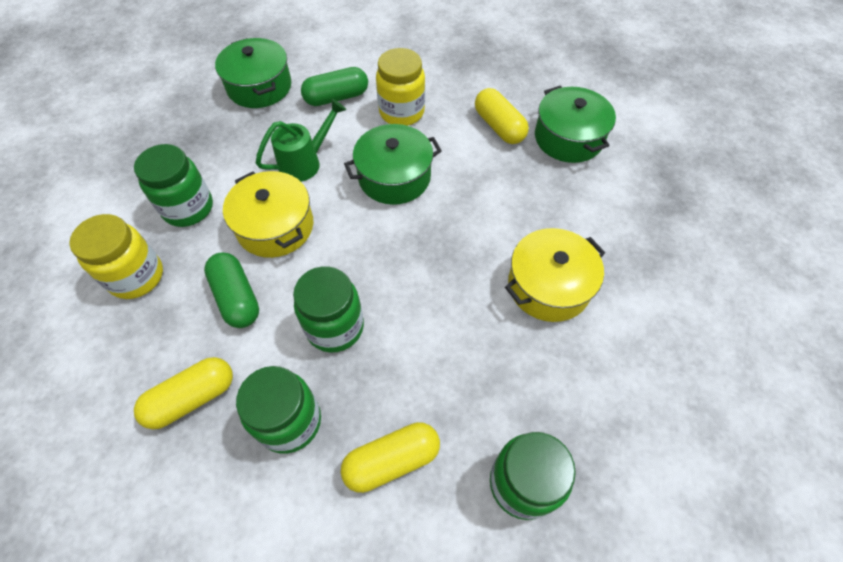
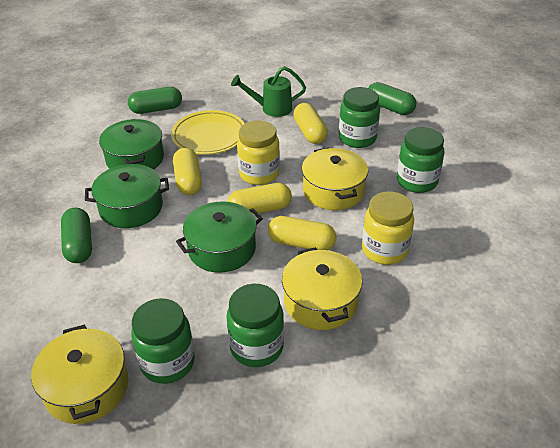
green capsule: [204,252,259,328] [301,67,368,106] = 2 -> [61,208,92,263] [128,87,182,114] [368,82,416,115] = 3
yellow capsule: [134,357,233,429] [341,422,440,493] [475,88,529,144] = 3 -> [173,148,202,195] [227,183,292,214] [268,216,336,250] [293,103,328,144] = 4
yellow plate: none = 0 -> [171,110,245,155] = 1
yellow pot: [223,171,314,258] [505,228,605,322] = 2 -> [31,324,128,424] [282,247,363,330] [302,148,368,210] = 3

